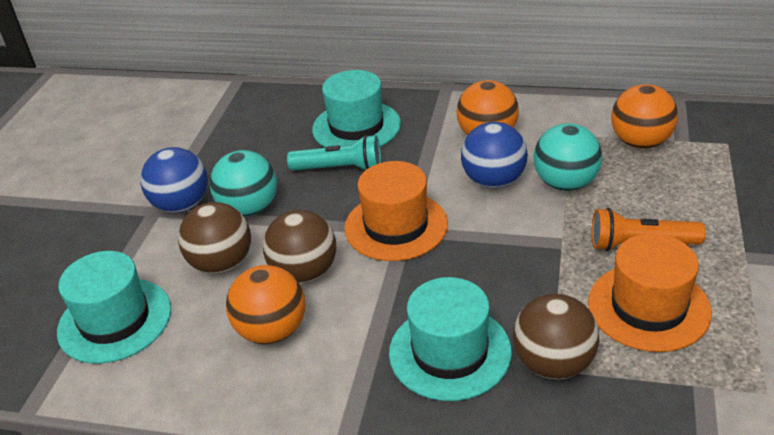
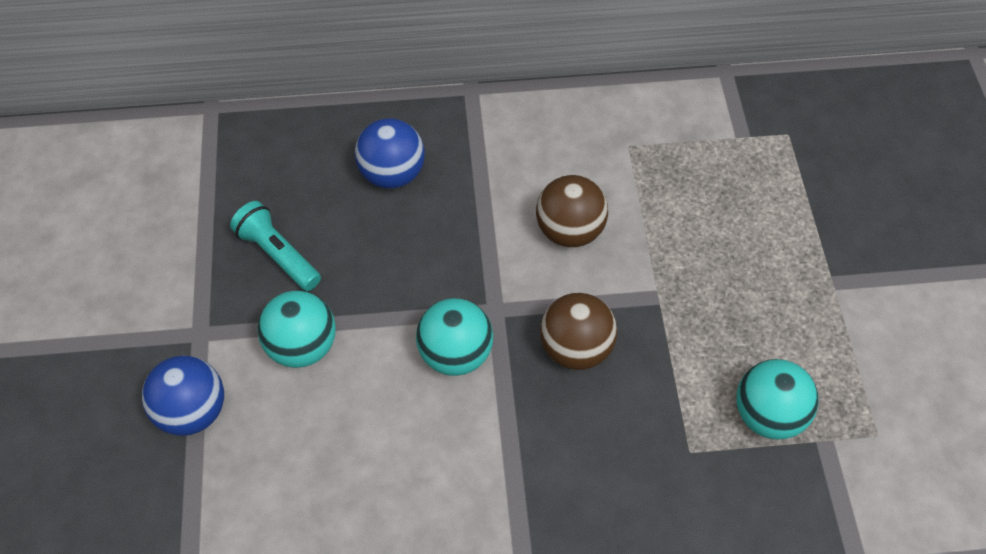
brown ball: [178,202,251,274] [263,210,336,283] [513,294,600,379] = 3 -> [536,175,608,247] [540,293,617,370] = 2
orange ball: [226,265,305,344] [457,80,519,136] [611,84,678,149] = 3 -> none = 0
orange flashlight: [592,208,706,251] = 1 -> none = 0
orange hat: [344,161,448,261] [588,234,712,352] = 2 -> none = 0
turquoise ball: [210,150,277,217] [534,123,602,191] = 2 -> [257,291,336,368] [416,298,493,376] [736,359,819,440] = 3
turquoise hat: [57,251,171,364] [312,70,401,148] [389,277,512,401] = 3 -> none = 0

